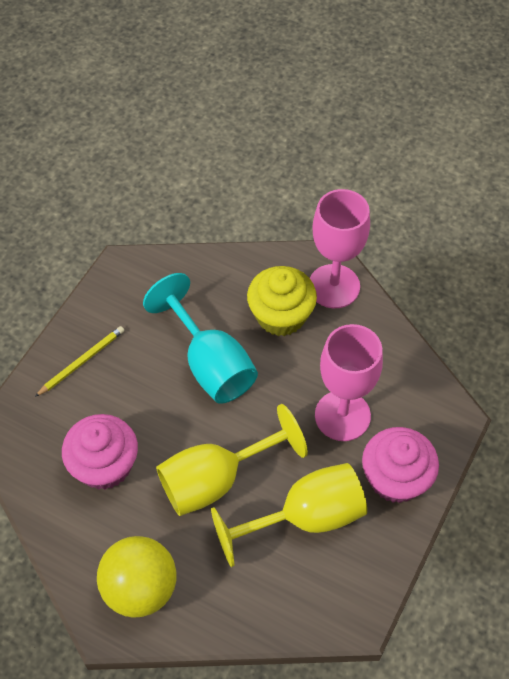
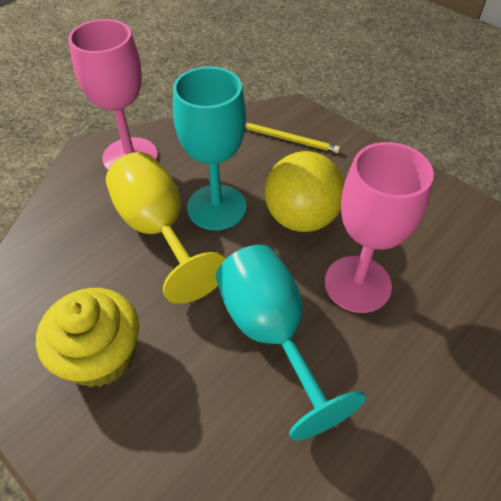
pink cupcake: [62,414,138,490] [362,427,439,503] = 2 -> none = 0
turquoise goblet: [143,273,258,404] = 1 -> [173,67,246,230] [216,245,366,440] = 2
yellow goblet: [156,404,308,516] [211,463,367,567] = 2 -> [106,152,226,304] = 1

